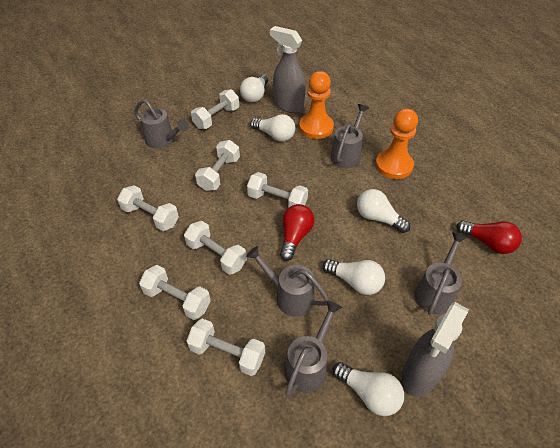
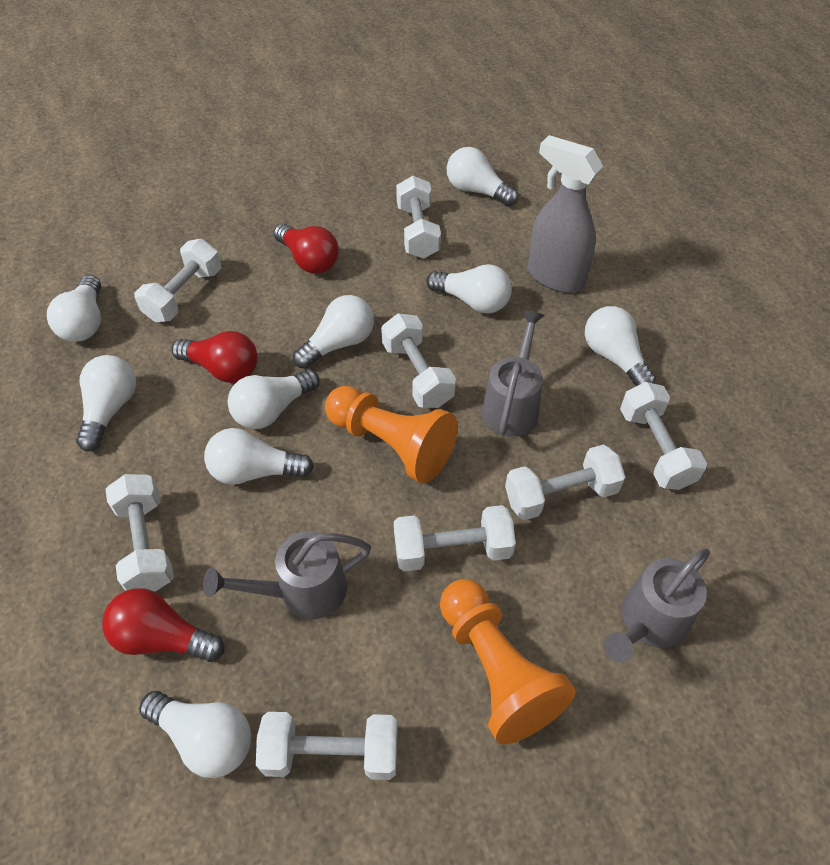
grey spray bottle: [270,26,306,113] [401,302,469,397] = 2 -> [528,135,603,293] = 1
grey watering can: [134,99,188,149] [246,246,330,317] [285,301,342,397] [331,104,369,168] [415,232,467,315] = 5 -> [203,531,371,619] [482,310,545,437] [603,549,710,663] = 3
red light bulb: [280,204,314,261] [456,220,522,254] = 2 -> [102,588,224,662] [172,331,258,383] [274,224,339,274] = 3
white dumbbell: [117,185,179,231] [139,265,211,320] [184,221,247,275] [187,318,265,376] [191,89,239,129] [195,140,240,191] [247,172,308,208] = 7 -> [105,474,174,592] [134,239,221,322] [256,712,398,780] [381,314,456,408] [394,505,516,571] [396,176,441,259] [505,444,625,520] [620,382,707,490] = 8
white light bulb: [240,74,268,102] [250,114,295,142] [322,259,385,295] [332,362,404,416] [357,189,410,233] = 5 -> [47,275,101,342] [76,355,136,452] [139,691,251,778] [204,428,314,485] [227,369,320,429] [293,295,374,369] [426,264,512,314] [447,147,518,207] [585,306,656,386] = 9

